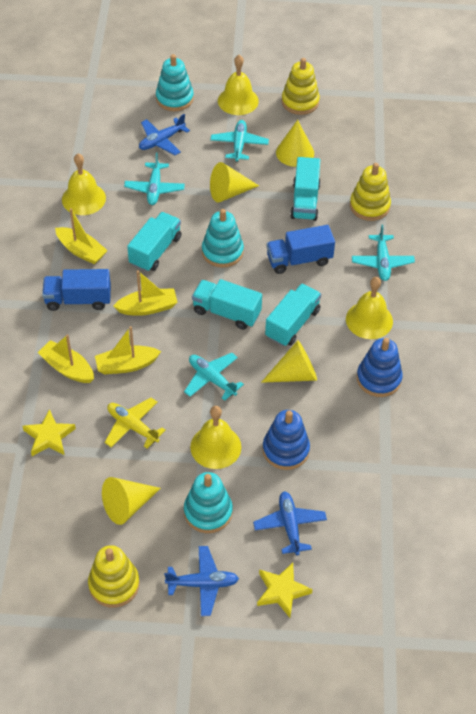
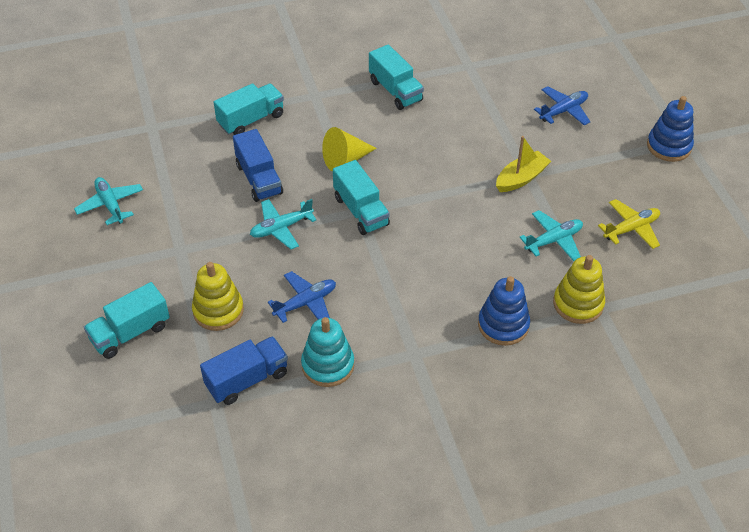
blue plane: [139,114,190,155] [164,546,239,616] [253,492,327,555] = 3 -> [268,271,336,323] [534,86,590,125] = 2
turquoise plane: [124,153,185,205] [184,353,244,401] [210,120,269,162] [352,224,415,281] = 4 -> [74,177,143,225] [250,199,316,249] [519,210,583,261] = 3
turquoise stacking toy: [156,54,194,111] [184,472,233,533] [202,209,244,268] = 3 -> [301,317,354,387] = 1
yellow bell: [62,153,106,215] [190,406,241,469] [218,55,259,115] [346,277,393,339] = 4 -> none = 0
yellow boat: [38,334,94,383] [55,208,108,264] [95,326,161,374] [113,270,178,316] = 4 -> [496,136,551,192] = 1
yellow cone: [102,477,161,525] [210,162,259,203] [261,340,317,383] [276,120,314,167] = 4 -> [322,127,377,171] = 1
yellow stacking toy: [88,545,140,608] [282,58,320,115] [350,163,391,221] = 3 -> [192,262,244,331] [553,255,605,324] = 2
yellow star: [22,409,76,456] [257,563,313,618] = 2 -> none = 0

